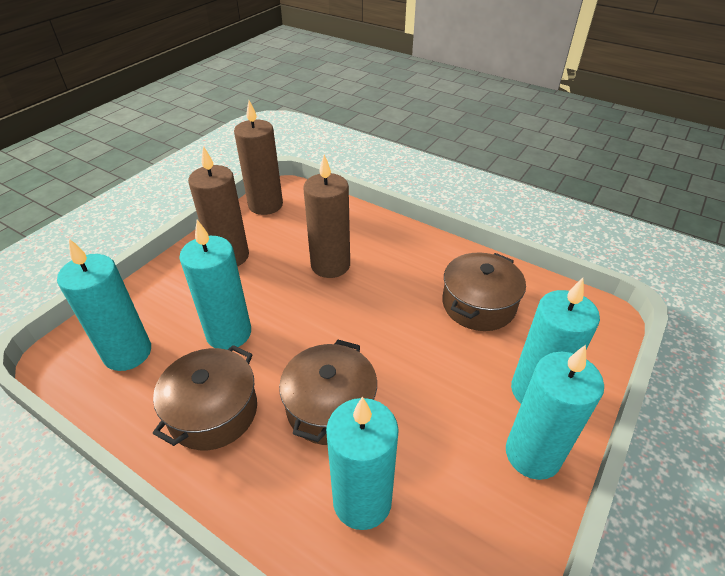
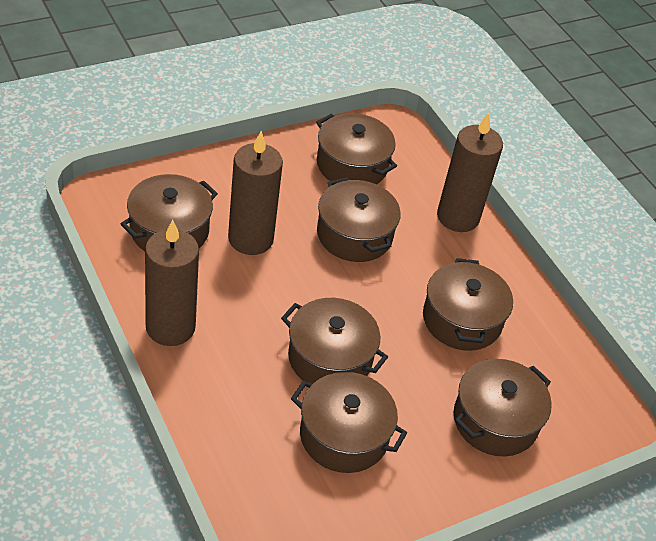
brown pot: [153,345,257,450] [279,340,377,445] [442,252,526,331] = 3 -> [121,174,218,251] [281,298,388,384] [291,372,407,473] [316,113,397,184] [317,177,401,262] [423,258,513,351] [453,359,552,457] = 7
turquoise candle: [57,239,151,371] [179,220,251,350] [326,397,399,530] [506,345,604,480] [511,278,600,404] = 5 -> none = 0

